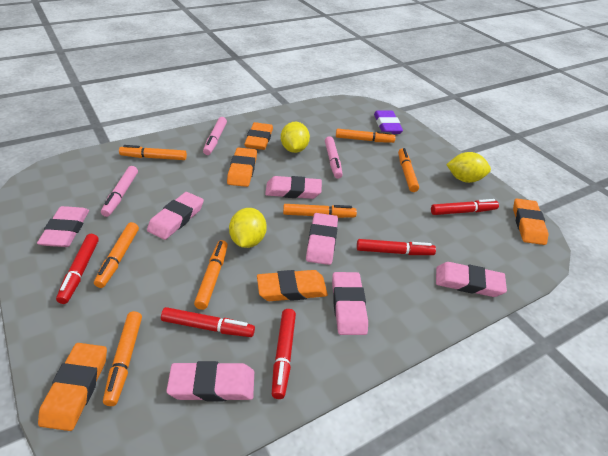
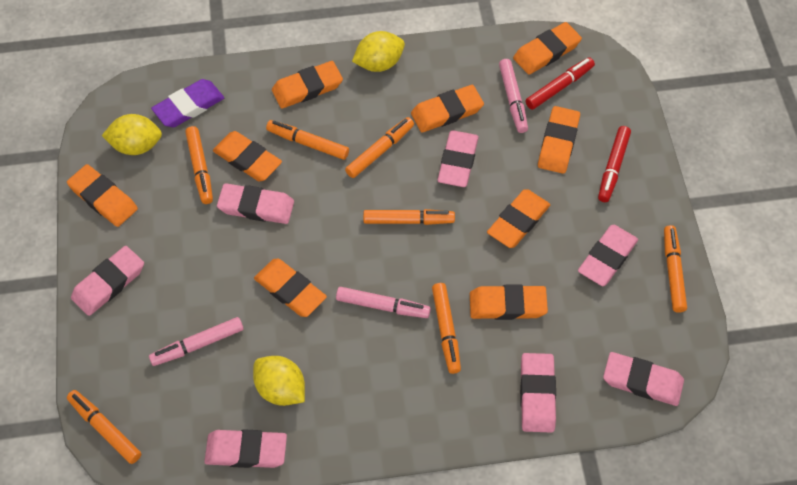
orange eraser: [38,343,107,431] [227,147,257,187] [244,122,273,150] [257,270,328,301] [513,198,548,245] = 5 -> [67,164,138,227] [213,131,282,182] [254,259,327,317] [272,61,343,109] [411,85,484,132] [470,285,548,320] [487,189,550,248] [513,22,582,75] [538,106,580,174] = 9
red marker: [56,234,99,304] [161,307,255,337] [272,309,296,399] [357,239,436,255] [431,199,499,215] = 5 -> [526,57,595,110] [598,126,631,202] = 2

